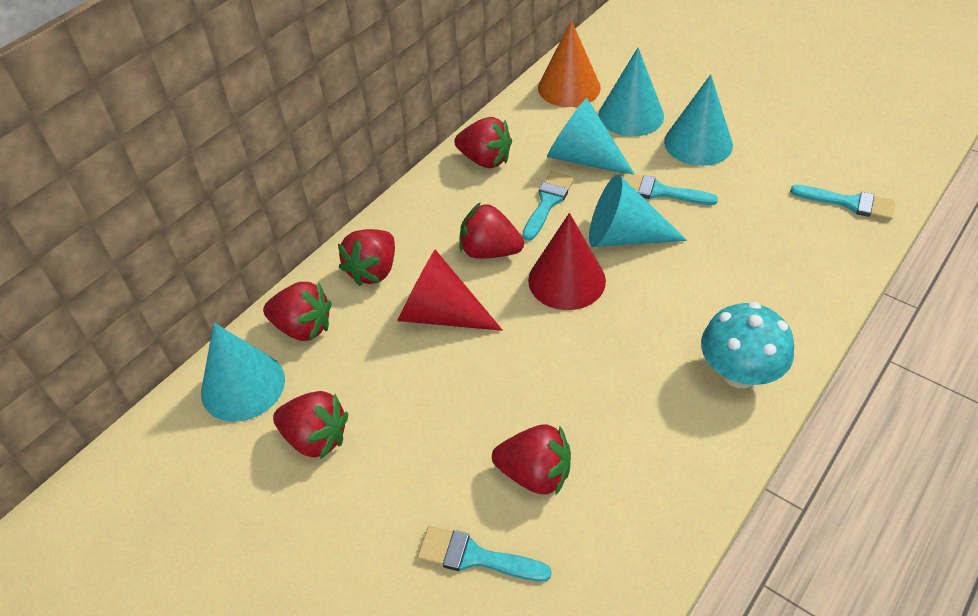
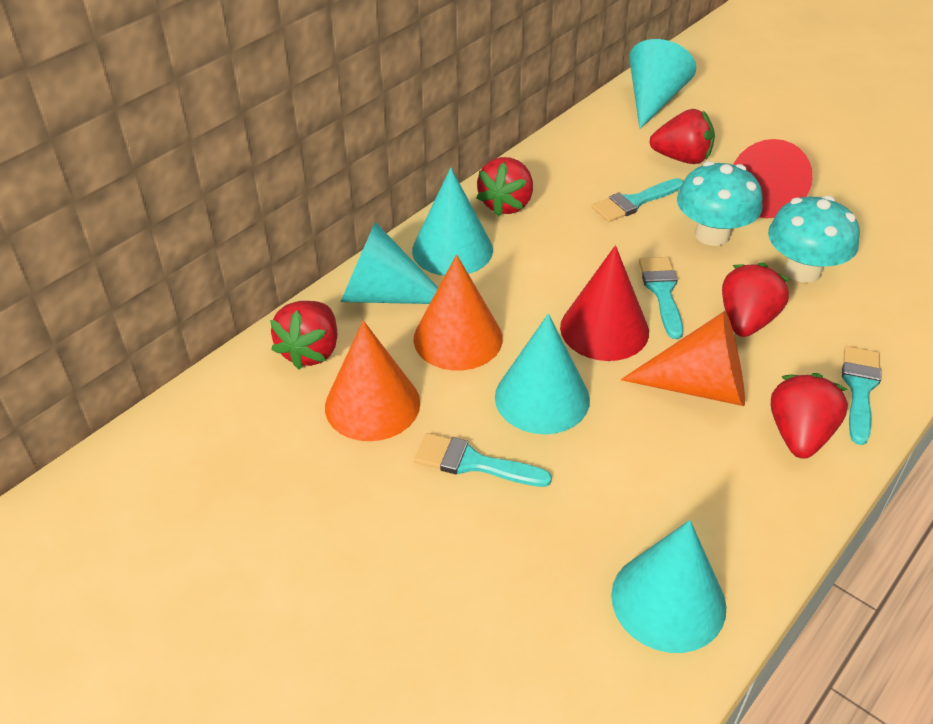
orange cone: [538,20,601,107] = 1 -> [325,320,420,441] [413,254,503,371] [621,311,745,406] = 3
red strawberry: [263,282,332,341] [273,391,348,459] [338,229,395,286] [454,117,512,168] [460,202,524,259] [492,424,571,495] = 6 -> [270,301,337,369] [476,157,533,217] [649,109,715,164] [722,262,789,337] [771,373,848,459] = 5
turquoise mushroom: [701,302,794,388] = 1 -> [677,161,762,246] [768,195,860,283] = 2

